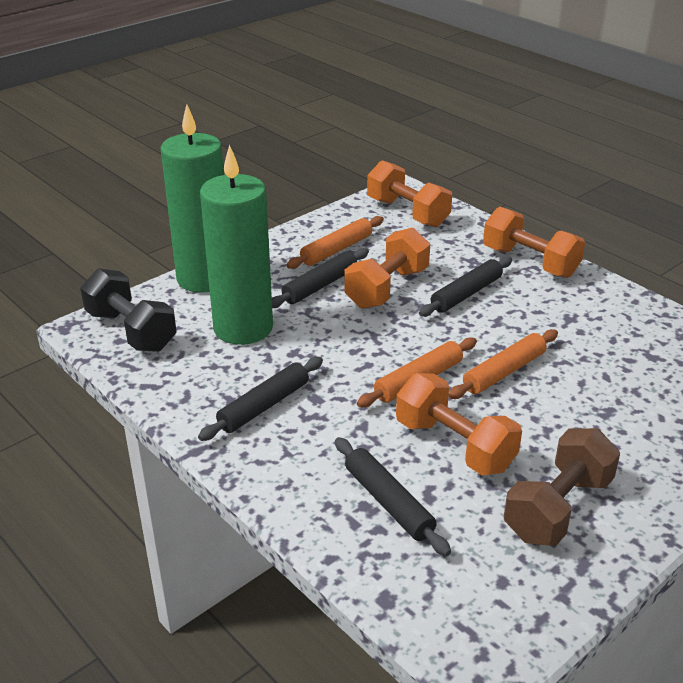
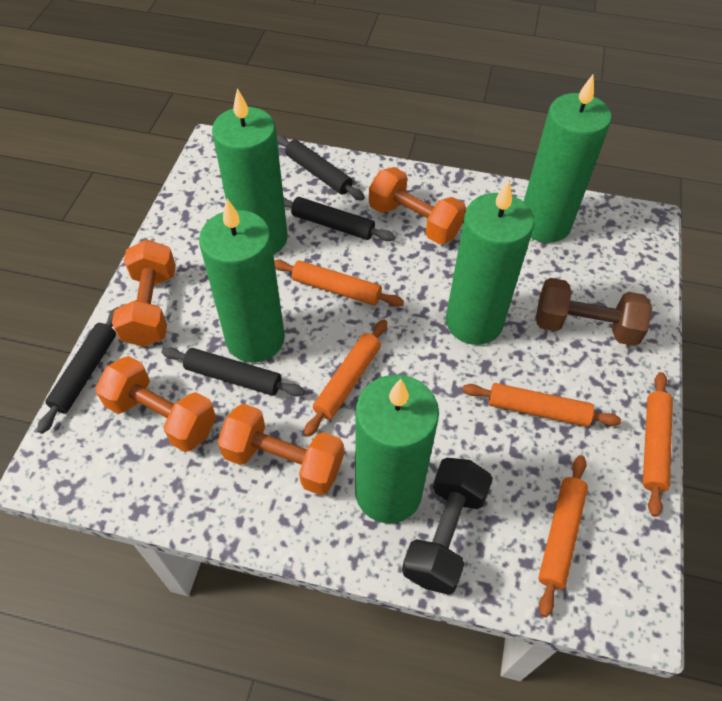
green candle: [161,104,224,293] [200,145,273,345] = 2 -> [199,199,285,363] [212,88,288,255] [355,375,439,524] [446,180,535,345] [524,75,611,243] = 5
orange rolling pin: [286,216,384,269] [357,337,477,408] [449,329,558,399] = 3 -> [274,259,404,307] [304,320,387,437] [462,383,621,427] [538,455,588,617] [643,372,673,517] = 5

